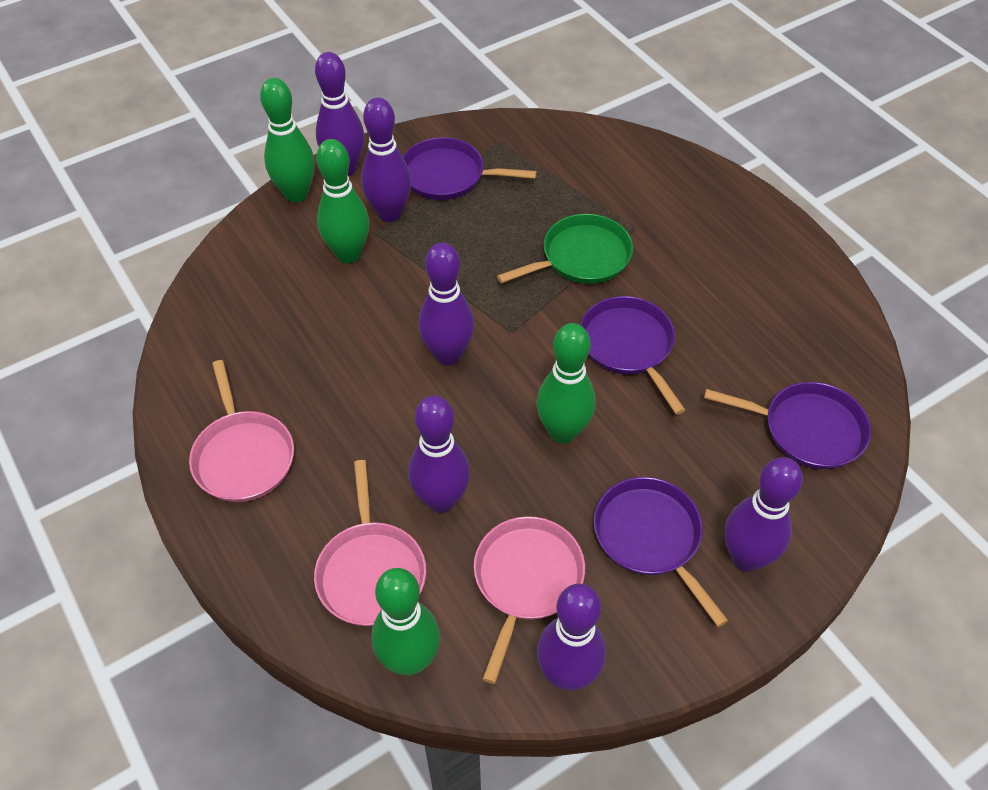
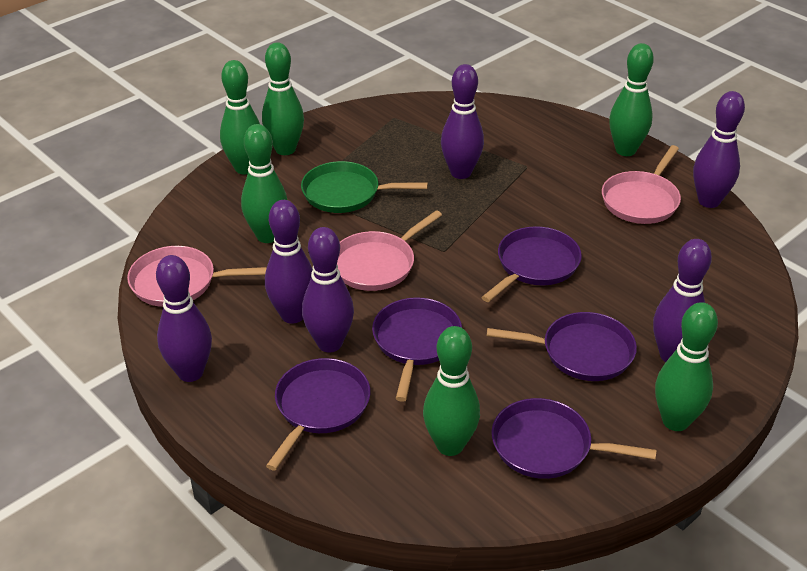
green bowling pin: [260,78,315,202] [316,139,370,263] [371,568,440,675] [536,323,596,444] = 4 -> [220,60,260,175] [241,124,287,243] [262,42,304,155] [423,326,480,456] [609,43,654,156] [655,302,718,431] = 6
purple pan: [403,137,537,200] [580,296,686,415] [594,477,729,627] [704,382,871,469] = 4 -> [266,358,370,471] [372,297,462,402] [481,226,582,302] [487,312,637,381] [491,398,657,479] = 5

